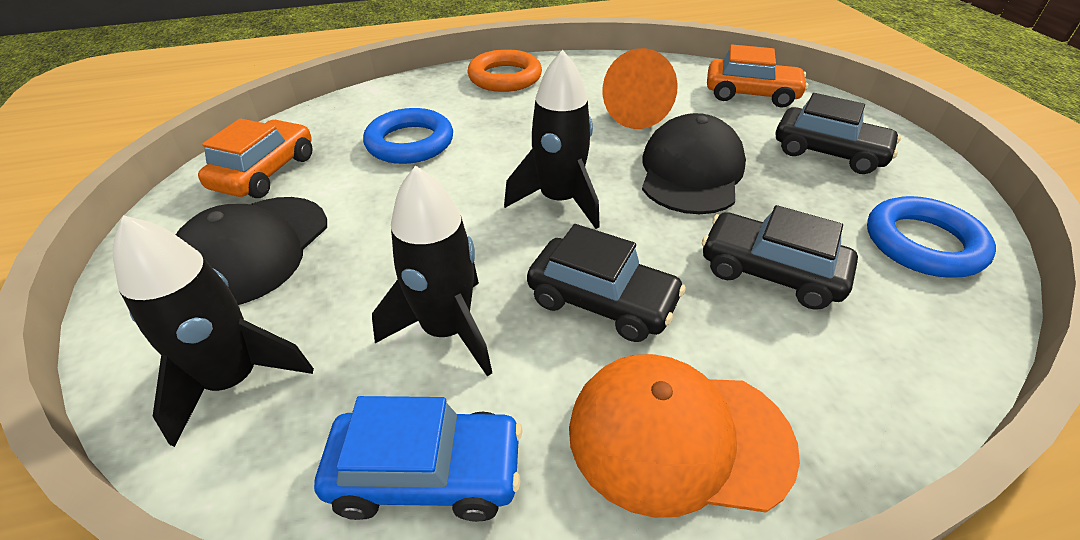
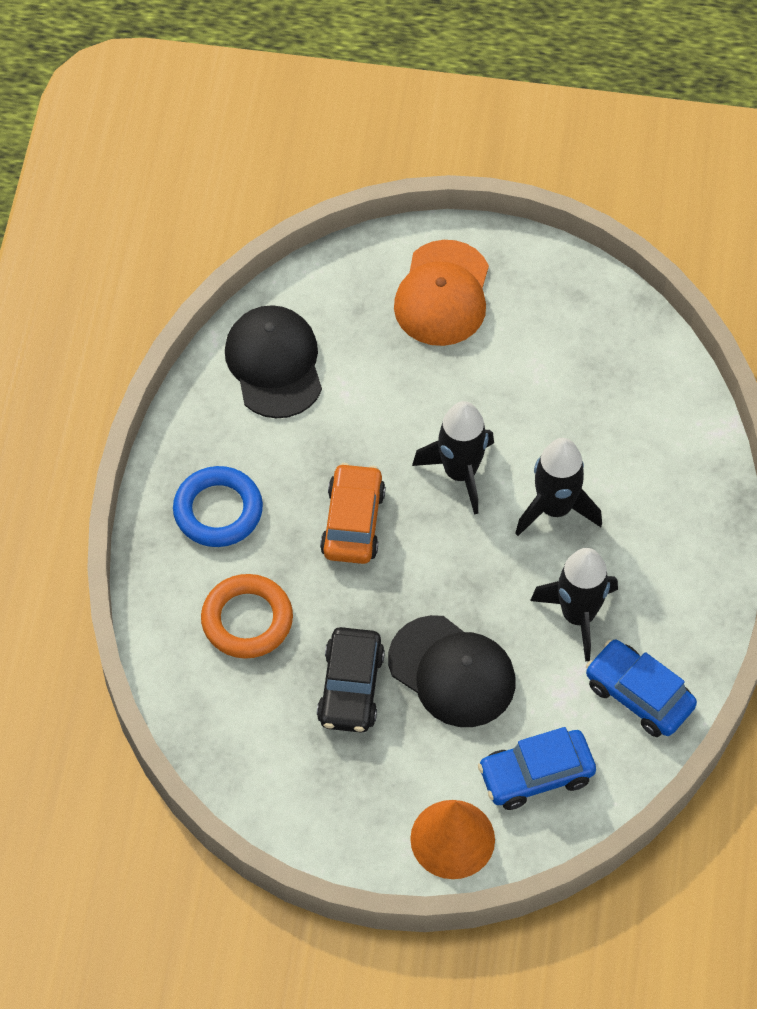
black car: [527,224,686,342] [702,205,858,310] [776,93,901,174] = 3 -> [317,627,385,733] = 1
blue car: [314,396,523,522] = 1 -> [478,727,596,810] [586,640,697,737] = 2
blue ring: [363,108,453,164] [867,196,996,278] = 2 -> [173,466,263,547] = 1
orange car: [198,118,313,198] [707,45,808,108] = 2 -> [320,463,386,564] = 1

